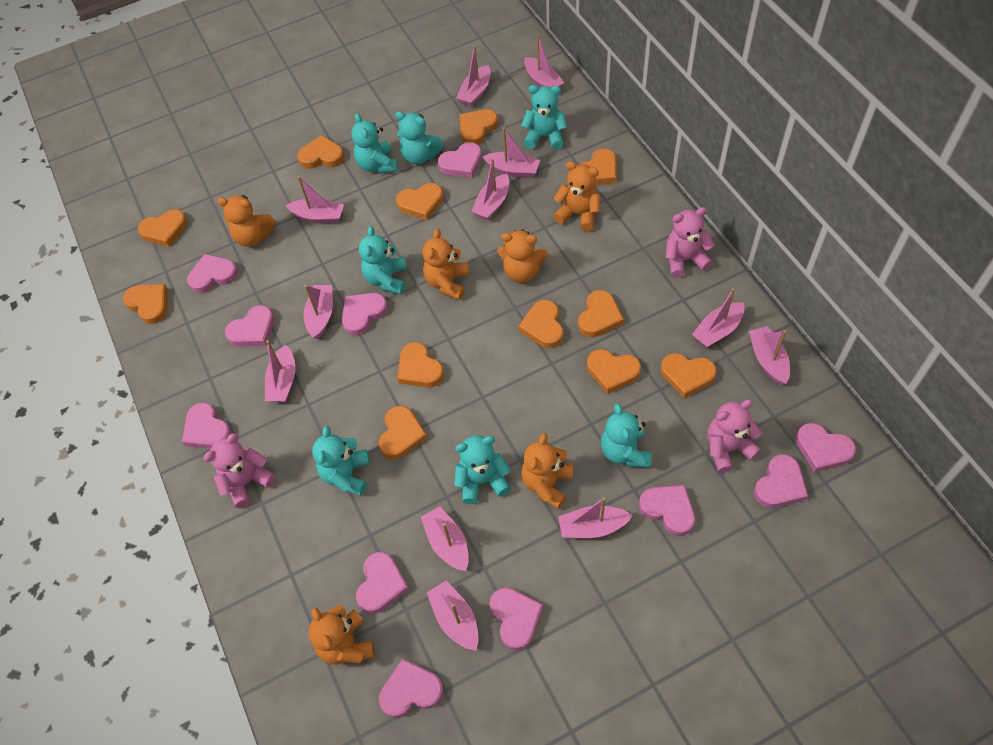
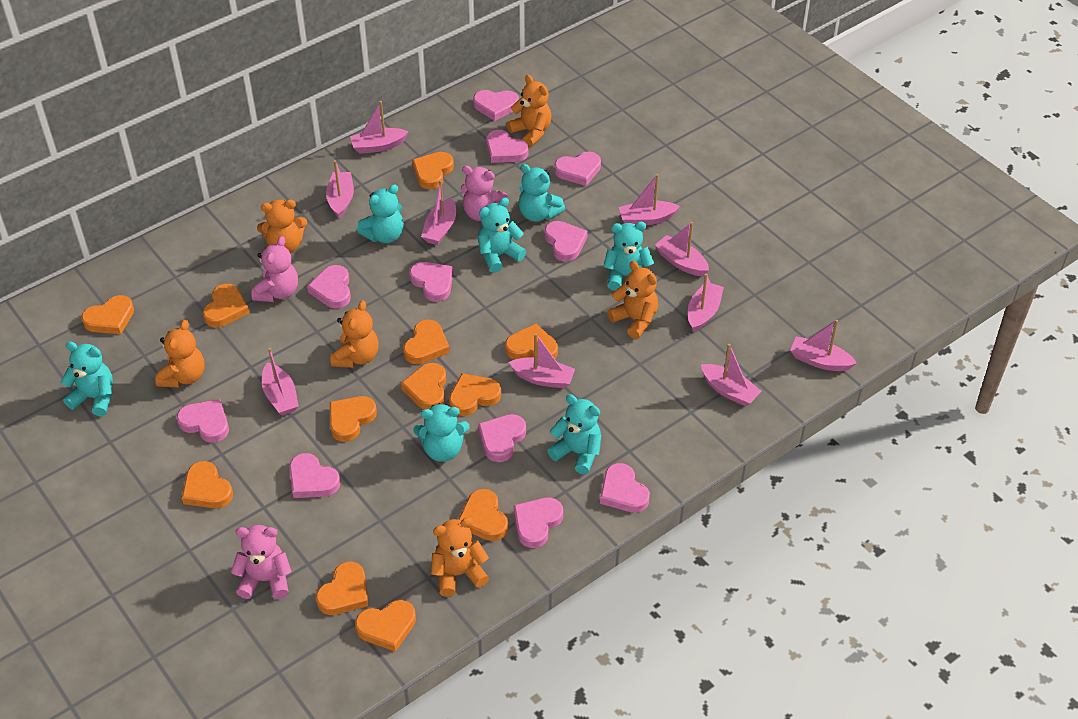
pink boat: [265,340,296,402] [286,176,344,223] [303,285,333,339] [421,506,469,571] [427,580,479,651] [456,45,491,107] [471,158,509,220] [482,127,540,178] [524,35,564,88] [558,497,633,538] [692,288,744,348] [749,326,790,385] = 12 -> [262,348,299,416] [326,160,354,219] [350,101,408,154] [421,180,456,245] [509,333,575,388] [619,174,680,225] [655,222,709,276] [688,273,724,332] [701,344,762,407] [790,320,857,371] = 10

